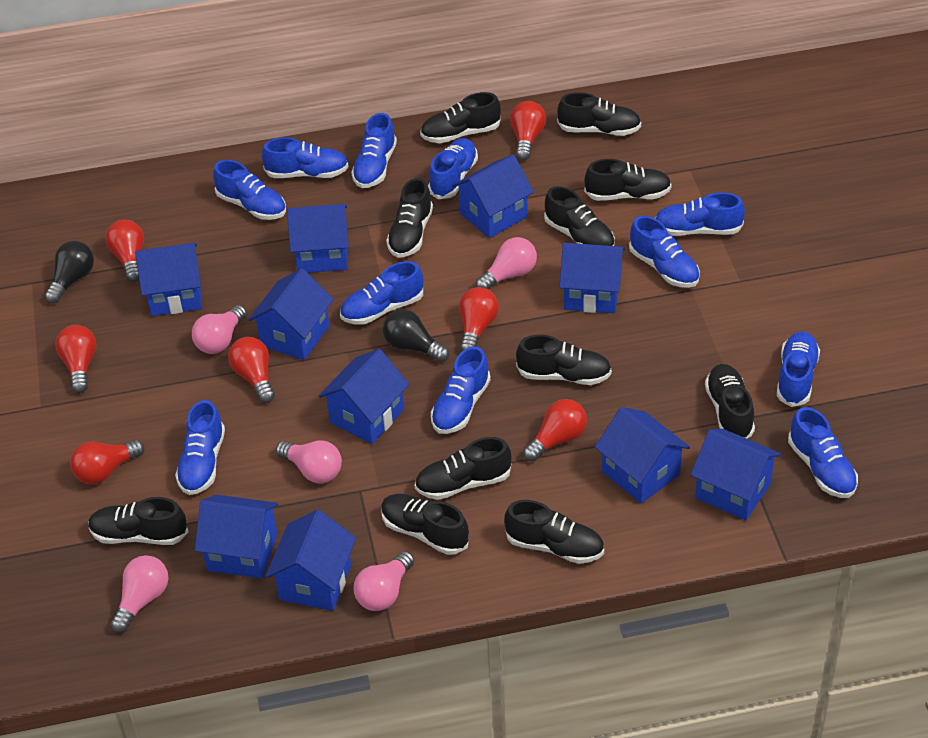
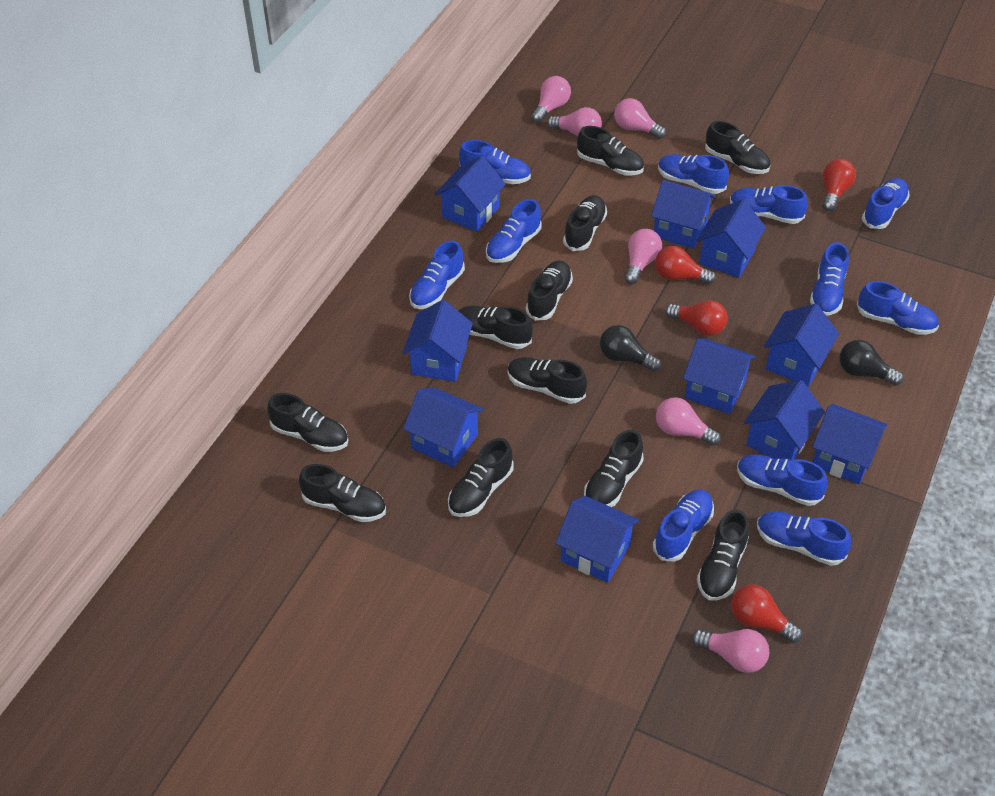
pink light bulb: [110,555,168,633] [192,305,247,354] [276,440,342,483] [354,551,414,611] [476,237,537,289] = 5 -> [531,76,571,123] [547,107,602,136] [614,98,666,139] [625,229,662,284] [656,397,721,446] [692,629,769,673] = 6
red light bulb: [55,325,97,393] [70,440,145,484] [105,219,144,282] [228,337,275,403] [459,287,499,351] [510,101,546,160] [523,399,587,462] = 7 -> [655,246,716,284] [665,300,727,336] [731,584,803,643] [822,159,856,211] = 4

